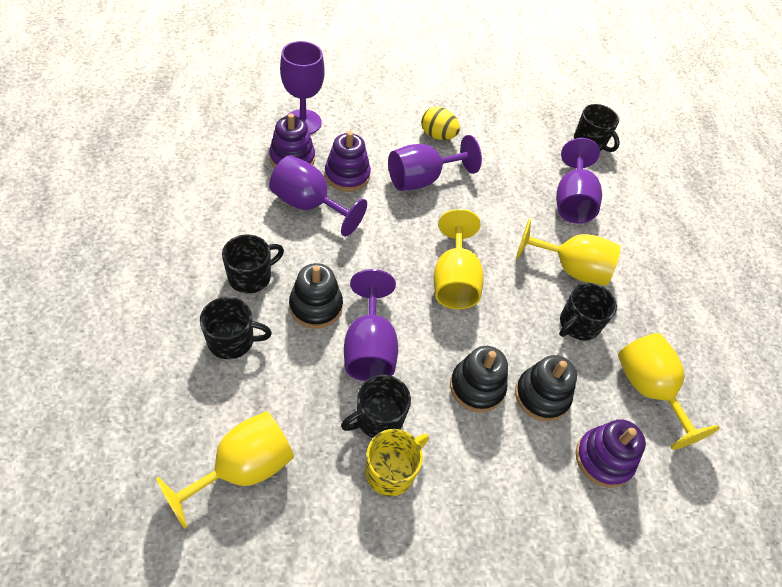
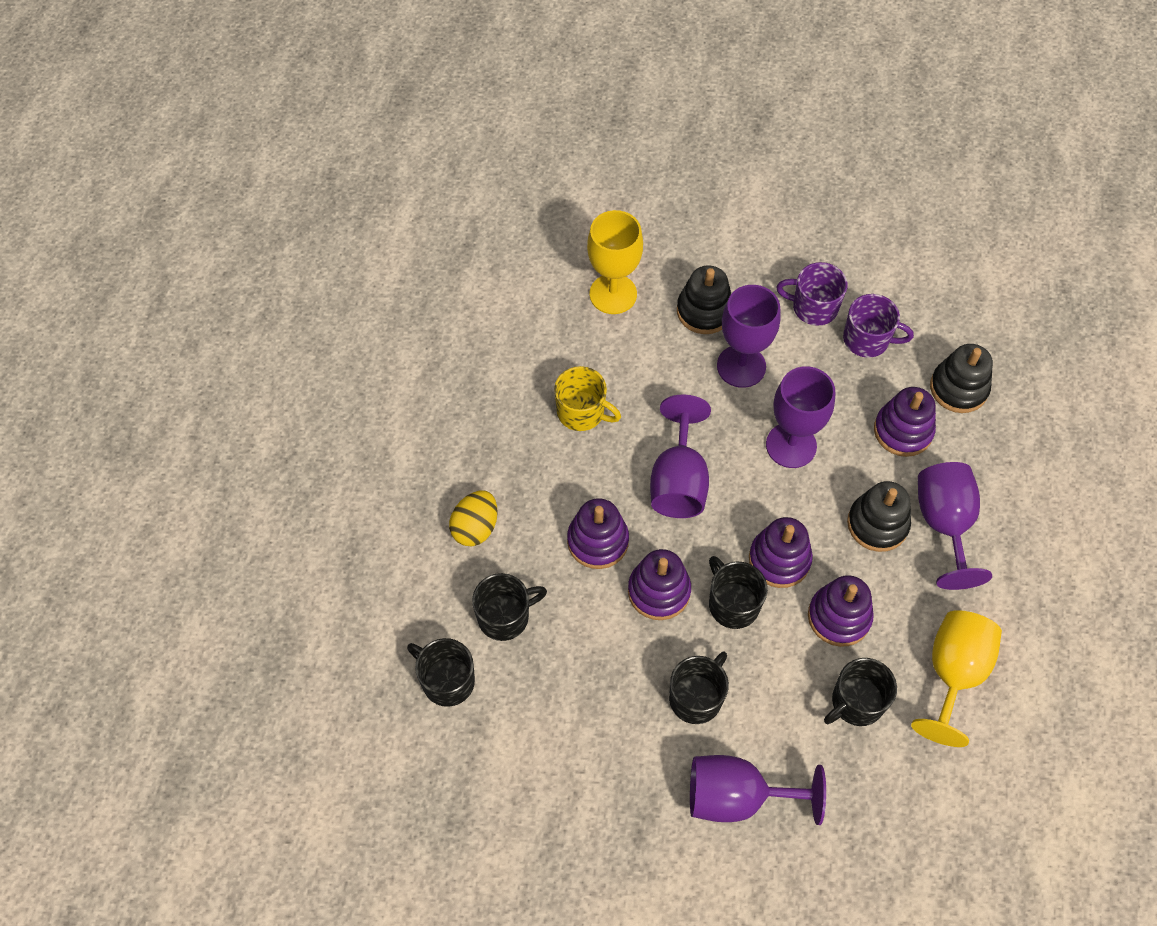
purple mug: none = 0 -> [777,262,848,326] [843,294,914,358] = 2
purple stacking toy: [269,114,315,168] [325,131,371,192] [576,419,646,488] = 3 -> [567,498,629,569] [628,549,691,620] [749,517,813,588] [808,575,874,647] [874,387,936,457] = 5
yellow goblet: [156,411,294,528] [434,209,483,309] [516,218,621,286] [618,333,720,450] = 4 -> [587,210,643,314] [911,610,1002,747] = 2

